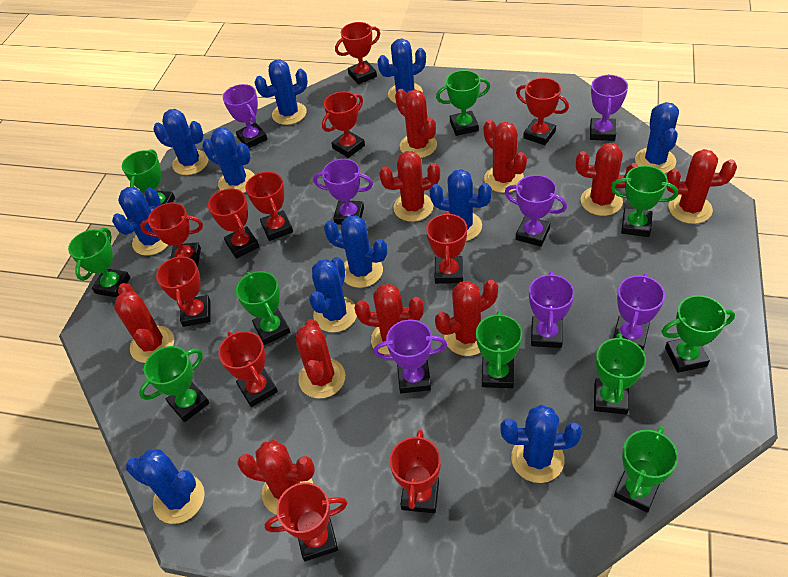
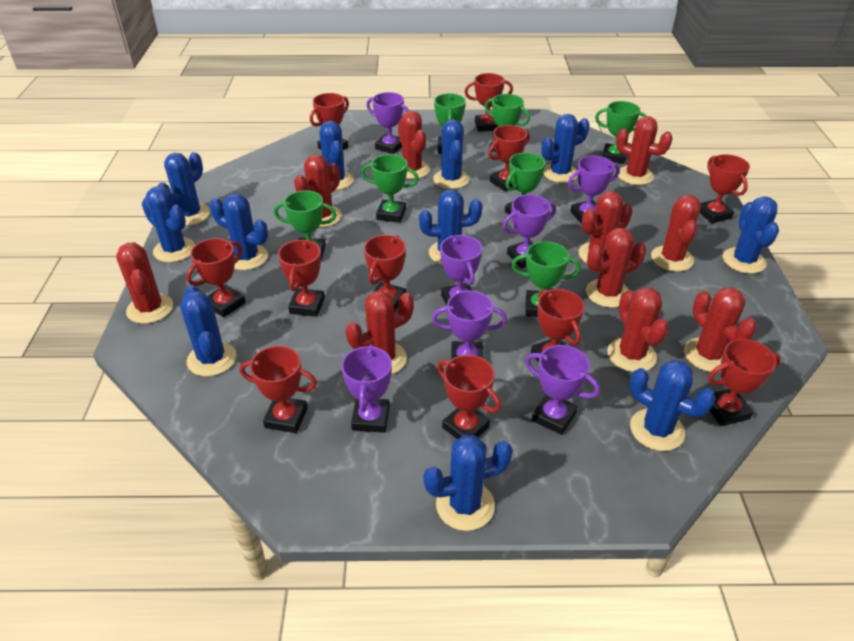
green trophy: [68,228,130,297] [122,149,175,205] [139,346,210,422] [236,271,290,345] [436,70,490,136] [476,311,522,388] [594,333,646,415] [611,166,678,237] [614,426,678,512] [661,295,735,373] = 10 -> [274,190,336,261] [361,154,419,223] [434,93,466,154] [484,94,530,152] [505,153,546,214] [511,241,581,317] [595,101,647,163] = 7

